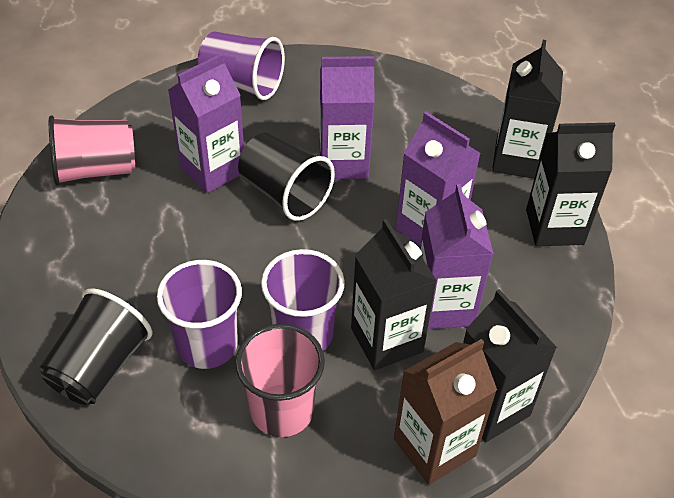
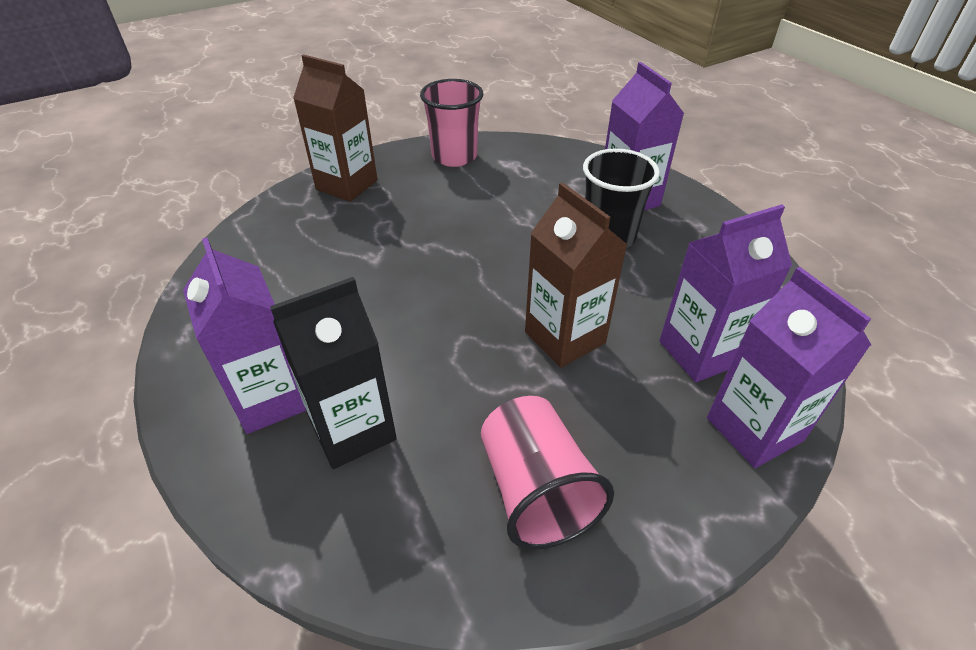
black carton: [351,219,437,370] [463,289,557,442] [492,40,563,179] [526,122,615,246] = 4 -> [270,277,397,469] = 1
black cup: [39,288,152,405] [238,132,335,221] = 2 -> [583,148,660,248] = 1
brown carton: [394,339,497,485] = 1 -> [293,54,378,202] [525,182,627,367] = 2
purple cup: [157,260,242,369] [198,31,285,100] [261,249,345,351] = 3 -> none = 0

